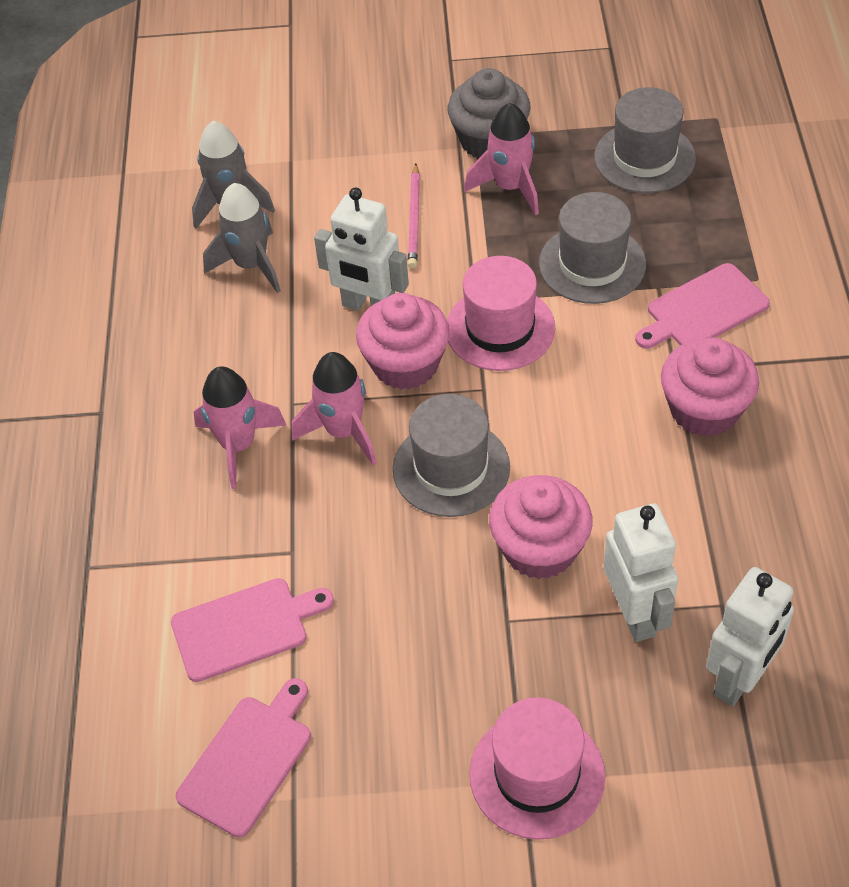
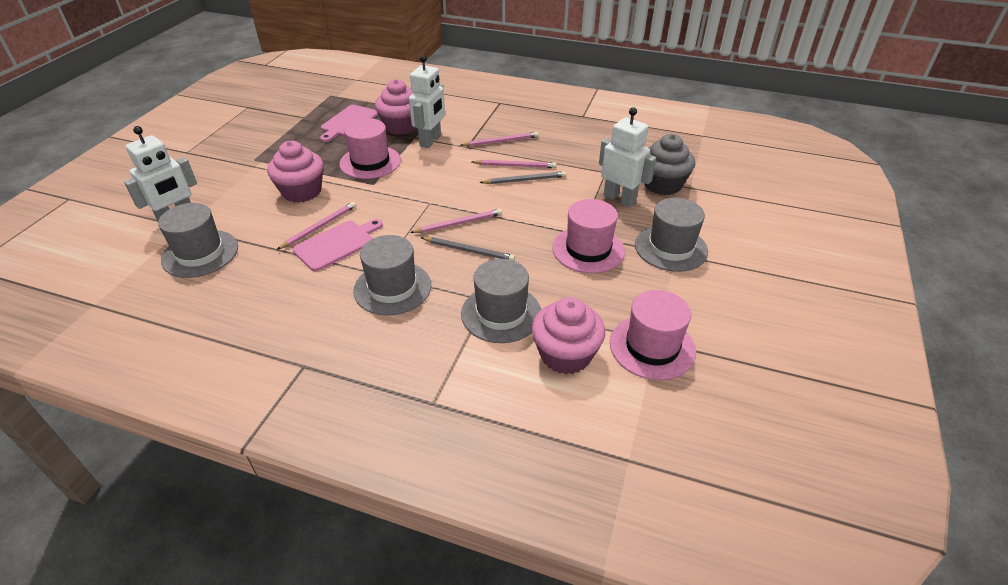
grey hat: [393,394,510,517] [539,192,646,304] [594,87,696,193] = 3 -> [158,203,238,278] [353,235,431,315] [461,259,541,343] [635,198,708,272] = 4
grey pencil: none = 0 -> [420,237,515,261] [479,171,566,184] = 2
grey rocket: [192,121,275,229] [203,183,281,293] = 2 -> none = 0
pink cutting board: [171,578,334,682] [176,678,311,838] [635,263,770,348] = 3 -> [292,219,383,271] [320,105,378,142] = 2
pink hat: [447,256,555,371] [469,697,605,840] = 2 -> [339,118,401,179] [552,199,625,273] [610,290,696,380] = 3
pink pencil: [408,163,420,269] = 1 -> [276,202,356,250] [410,209,502,233] [460,132,538,147] [472,160,557,168] = 4
pink rocket: [194,366,286,489] [292,352,377,465] [464,103,539,215] = 3 -> none = 0

